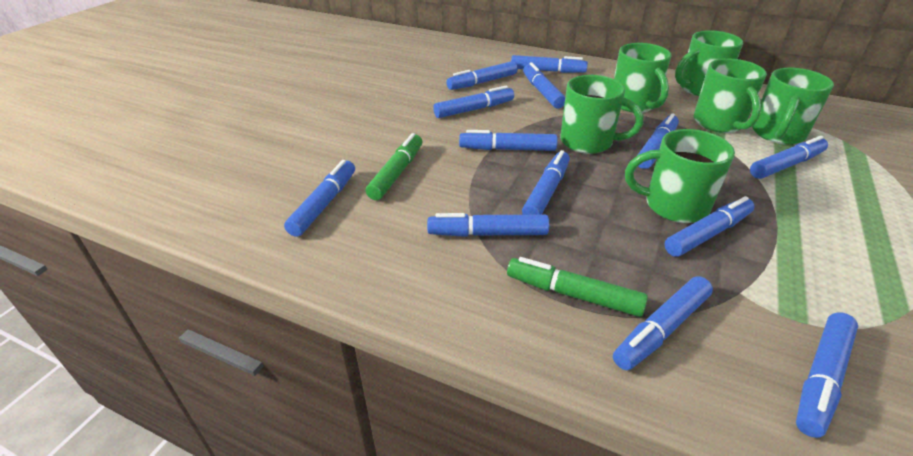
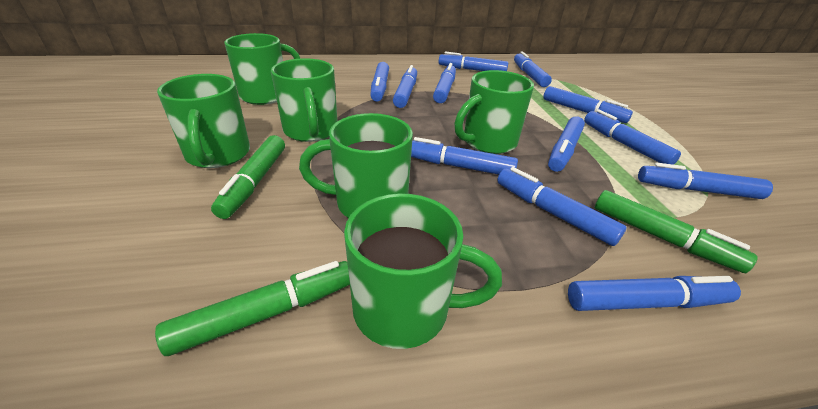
blue marker: [284,160,355,237] [427,213,549,237] [433,86,514,118] [446,61,518,90] [459,130,558,151] [511,55,588,73] [522,150,570,215] [523,62,565,109] [613,276,713,370] [637,113,679,169] [665,196,755,257] [750,136,828,179] [796,312,858,438] = 13 -> [370,62,389,102] [393,65,417,108] [411,137,518,175] [433,63,456,103] [439,52,508,71] [497,167,627,246] [514,51,552,87] [543,86,633,123] [548,116,585,172] [568,276,741,311] [584,109,681,165] [638,163,773,199] = 12
green marker: [366,133,422,200] [507,257,648,317] = 2 -> [155,261,350,356] [211,135,285,219] [595,190,758,273] = 3

